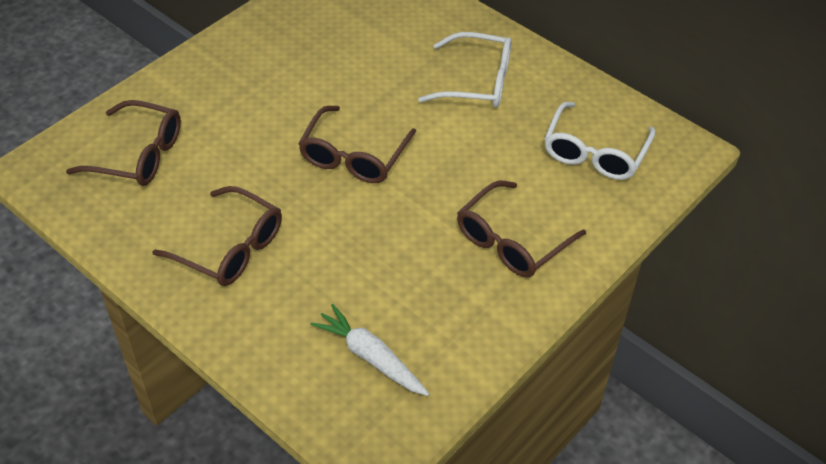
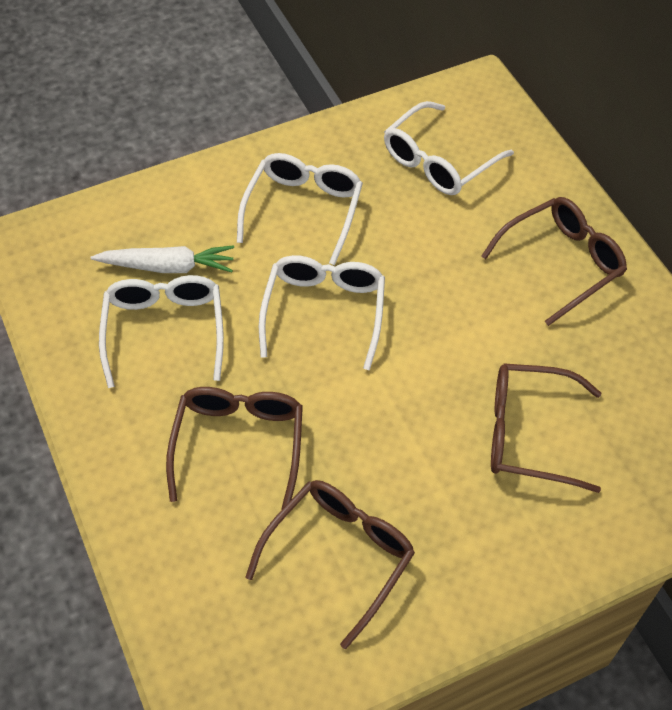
white glasses: [418,32,512,107] [544,102,655,180] = 2 -> [99,275,224,388] [237,153,363,265] [259,255,385,370] [384,101,514,195] = 4

